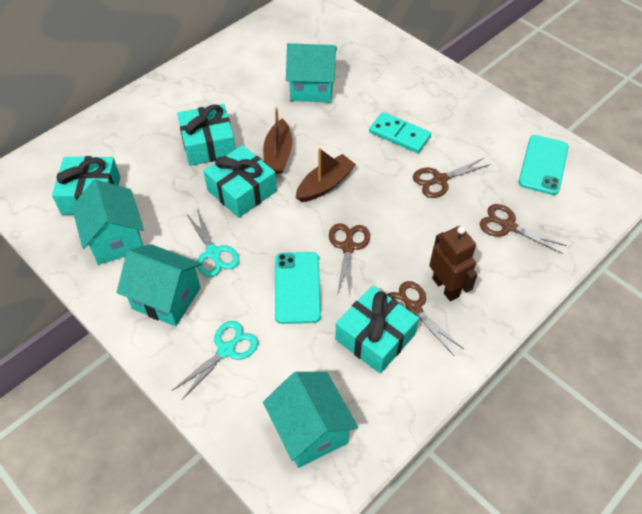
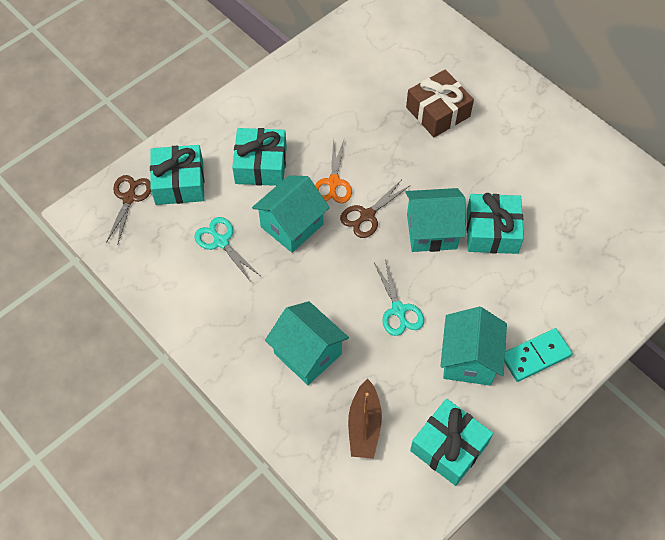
brown boat: [263,107,292,174] [296,148,356,202] = 2 -> [348,379,382,458] = 1
brown gift: none = 0 -> [406,70,474,137] = 1
brown robot: [429,226,477,301] = 1 -> none = 0
brown scissors: [329,223,370,295] [387,281,464,356] [413,158,491,198] [480,204,567,254] = 4 -> [106,175,151,243] [340,180,409,238] = 2
orange scissors: none = 0 -> [315,137,352,203] = 1
turquoise phone: [275,252,321,324] [519,135,569,195] = 2 -> none = 0

